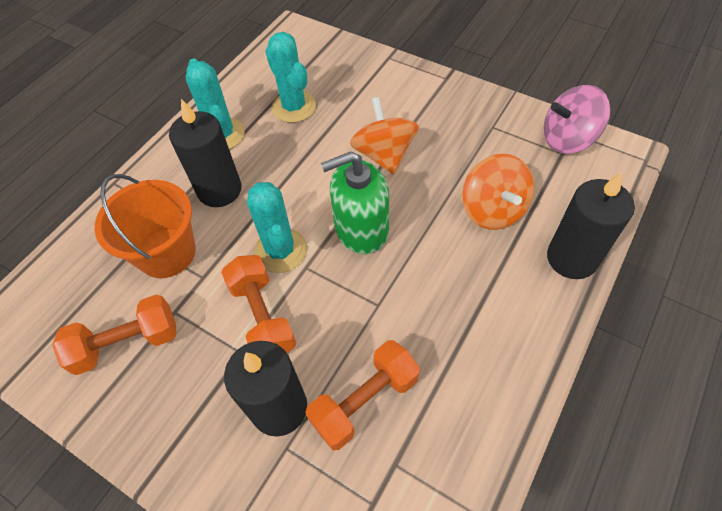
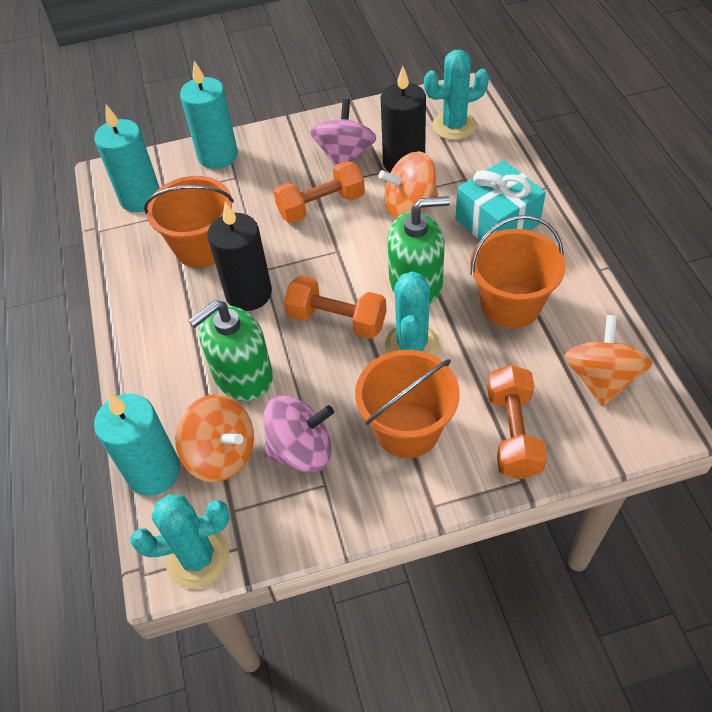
black candle: [169,99,242,207] [224,341,307,437] [547,172,635,279] = 3 -> [207,202,272,311] [381,66,426,172] = 2
green soap dispenser: [321,152,389,254] = 1 -> [188,300,273,401] [388,196,450,304] = 2
orange bucket: [95,174,196,278] = 1 -> [144,176,234,268] [355,350,460,458] [470,215,566,328] = 3
orange spinning top: [350,97,419,175] [462,154,534,230] = 2 -> [175,394,254,482] [378,151,438,219] [564,315,652,407] = 3
pink spinning top: [544,85,610,154] = 1 -> [263,395,334,473] [310,99,376,166] = 2
turquoise candle: none = 0 -> [94,105,160,212] [94,393,180,496] [180,61,238,169] = 3
turquoise gift: none = 0 -> [456,160,546,240] = 1

